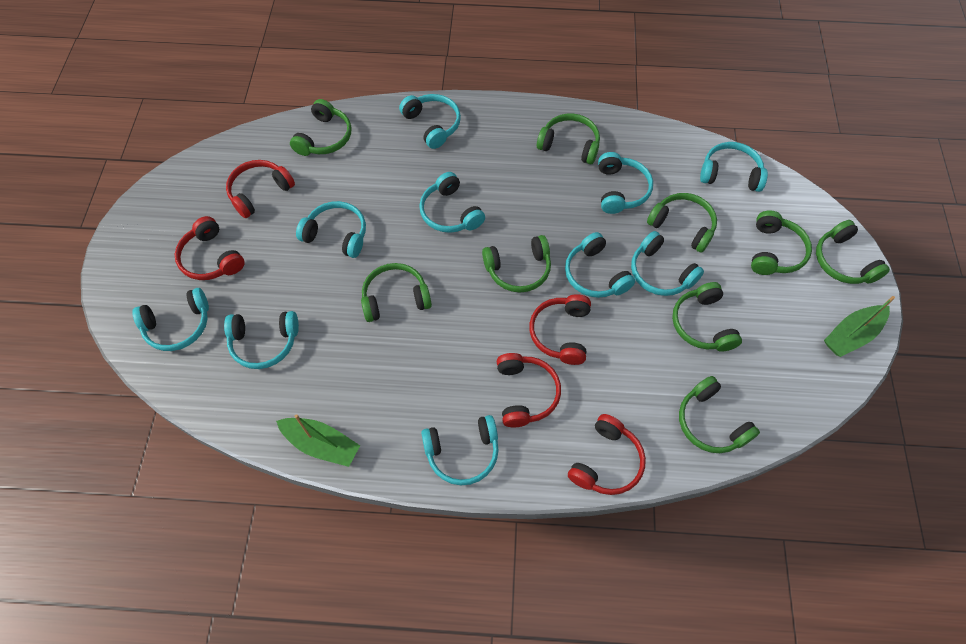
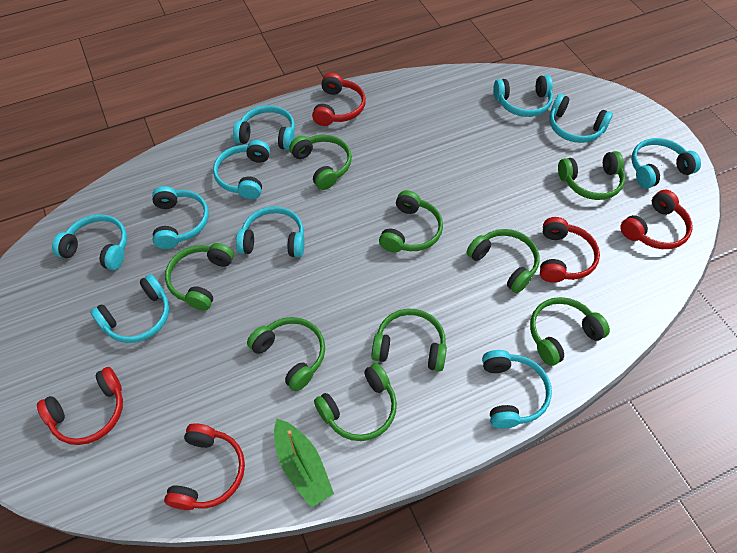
green boat: [276,414,360,467] [824,296,895,357] = 2 -> [274,419,334,508] = 1

